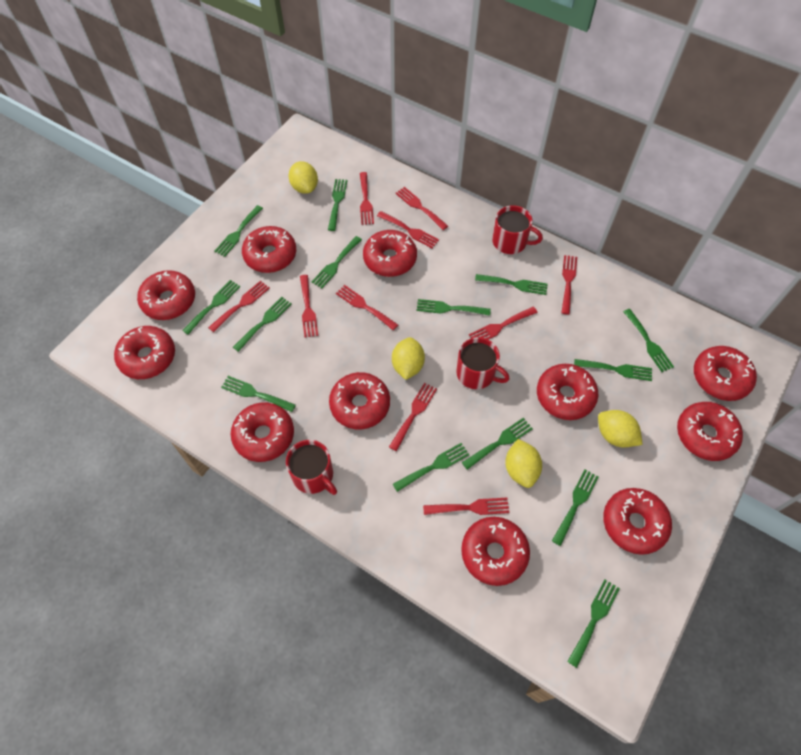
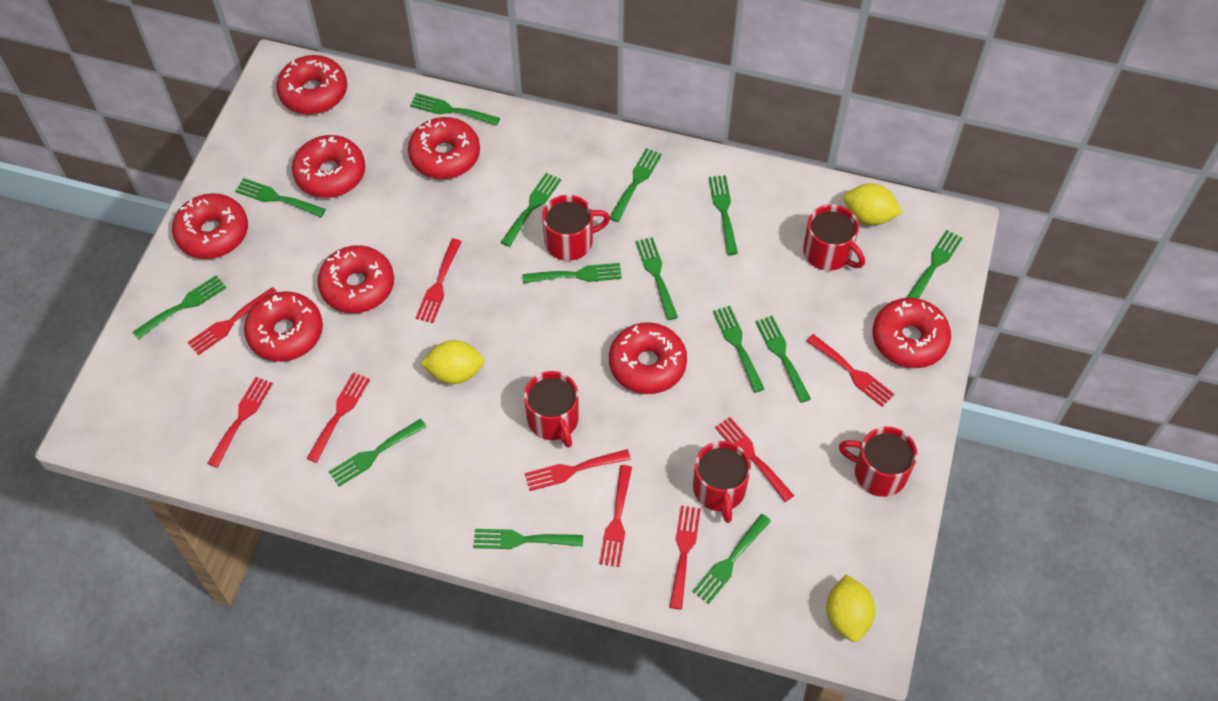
red donut: [114,326,175,379] [137,270,195,320] [231,403,294,462] [242,226,296,273] [329,372,390,430] [363,230,417,277] [461,517,530,586] [537,364,598,420] [603,488,672,555] [677,402,743,461] [694,346,757,401] = 11 -> [172,193,248,259] [244,291,323,362] [276,55,347,115] [292,135,365,198] [317,245,394,313] [408,117,480,179] [609,322,687,394] [872,298,951,368] = 8
red fork: [208,281,270,332] [300,275,318,337] [336,285,398,330] [360,172,374,225] [377,211,439,248] [389,383,437,451] [395,187,448,230] [423,498,509,515] [469,307,538,339] [561,255,577,315] = 10 -> [188,287,277,355] [207,377,273,468] [306,372,370,463] [416,238,462,323] [525,449,631,491] [599,465,632,567] [669,506,701,610] [715,417,794,502] [807,334,895,407] = 9
red mug: [286,440,337,495] [456,337,510,389] [492,205,543,254] = 3 -> [524,371,579,448] [542,195,610,261] [693,441,751,523] [803,204,865,271] [839,427,917,497] = 5
yellow lemon: [289,161,318,194] [392,337,425,380] [505,439,542,488] [598,410,643,448] = 4 -> [420,340,484,384] [826,574,875,642] [844,183,902,225] = 3

